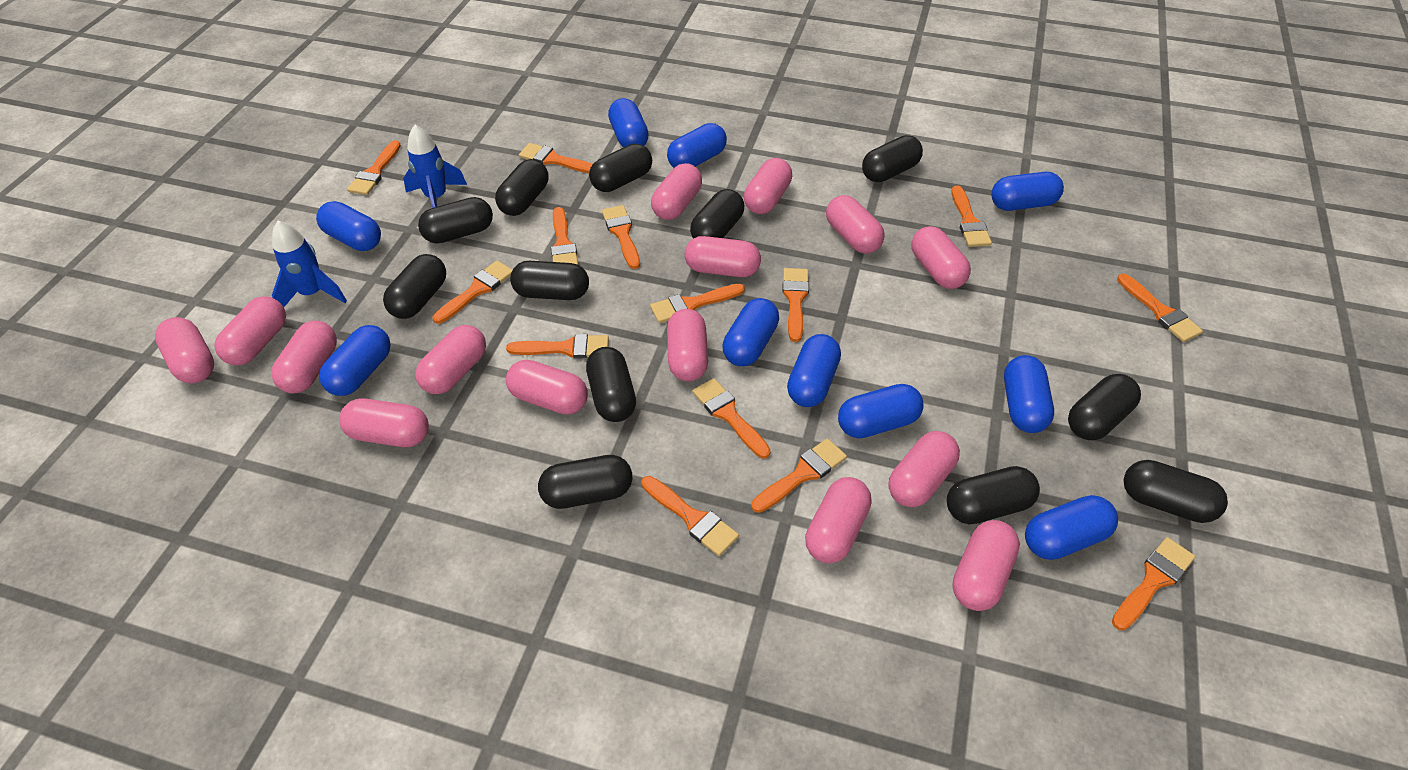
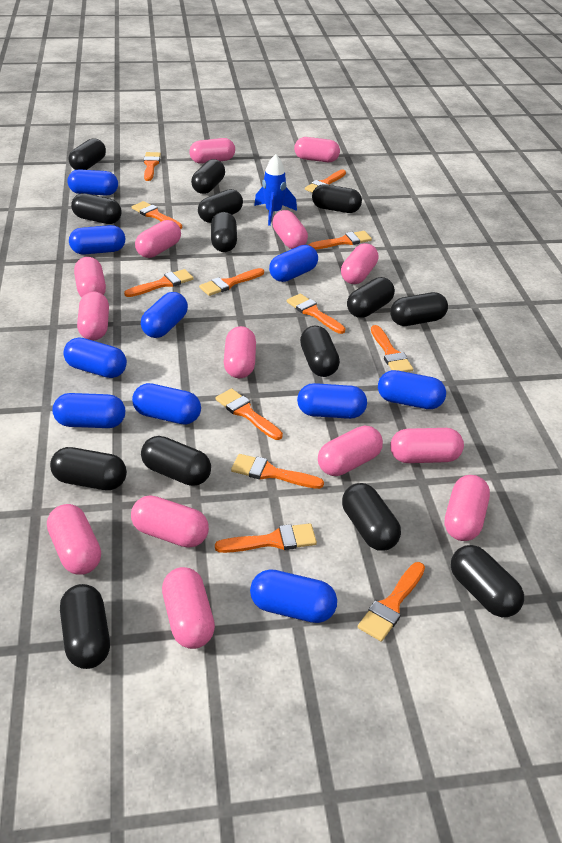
black capsule: [383,254,446,319] [418,197,493,244] [495,159,549,216] [510,261,589,300] [538,455,632,509] [586,347,636,422] [589,144,652,192] [690,189,744,238] [862,135,923,182] [947,466,1040,524] [1068,374,1141,440] [1124,460,1228,523] = 12 -> [50,447,127,490] [60,584,110,669] [69,138,106,170] [71,193,122,224] [141,436,211,486] [191,159,225,194] [198,189,243,223] [211,212,237,252] [300,326,340,377] [312,184,362,213] [342,483,401,551] [347,277,395,318] [390,292,448,326] [451,545,524,617] = 14
blue rocket: [272,221,347,307] [403,125,467,208] = 2 -> [254,154,297,226] = 1
orange brush: [347,140,401,195] [433,261,513,324] [506,334,609,359] [519,143,593,174] [551,207,578,264] [602,205,640,269] [641,476,739,556] [650,284,745,323] [692,378,771,459] [751,438,847,513] [782,268,809,342] [952,186,992,247] [1112,537,1195,631] [1117,274,1203,342] = 14 -> [124,269,194,297] [132,201,182,229] [144,152,161,181] [199,268,264,296] [215,388,283,440] [215,523,317,553] [231,454,324,489] [287,294,346,334] [305,169,346,193] [309,231,372,250] [358,562,425,642] [371,325,413,372] = 12
pink capsule: [155,317,214,384] [215,296,286,365] [271,321,337,394] [339,398,429,447] [415,325,486,394] [506,360,588,415] [651,163,702,220] [667,309,708,381] [685,236,761,277] [744,158,792,214] [805,477,871,564] [826,195,885,254] [888,431,960,507] [911,226,971,289] [952,520,1020,611] = 15 -> [47,504,101,575] [74,257,106,298] [77,291,109,341] [131,496,209,548] [135,220,181,258] [162,567,215,649] [189,138,235,164] [224,326,256,378] [272,210,308,249] [294,137,340,162] [318,426,383,476] [341,243,379,284] [390,428,464,463] [445,475,490,541] = 14

